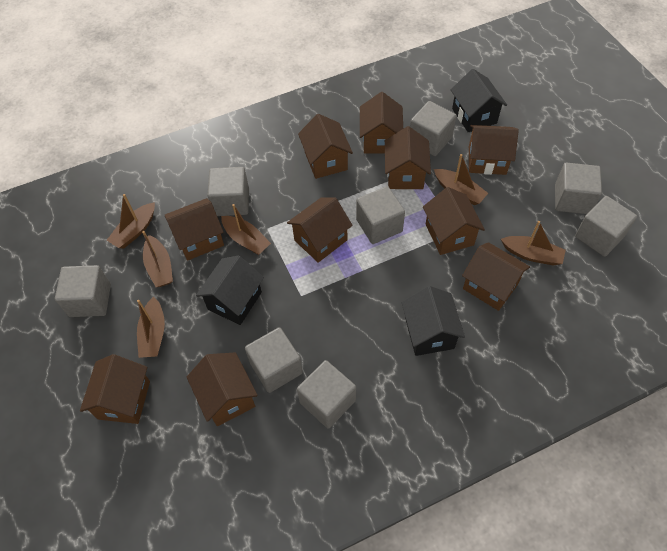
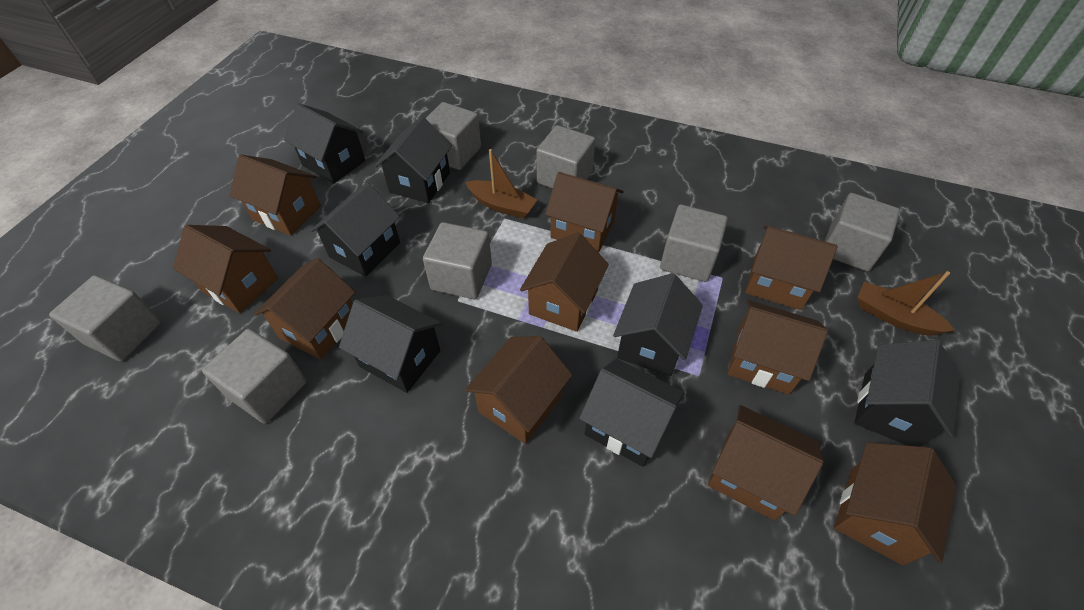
black house: [196,255,264,325] [402,286,465,356] [451,69,507,132] = 3 -> [284,103,365,184] [310,183,400,277] [339,295,442,393] [374,116,452,203] [579,359,685,467] [613,273,703,377] [854,340,960,447] = 7
brown boat: [107,194,155,248] [137,297,165,358] [142,231,173,287] [221,204,271,255] [434,154,488,205] [501,221,566,266] = 6 -> [465,149,538,218] [857,271,955,336] = 2
grey cube: [55,265,111,317] [207,167,249,216] [245,327,303,393] [297,360,356,429] [356,186,405,244] [410,101,456,156] [555,162,602,214] [575,196,637,257] = 8 -> [49,275,162,361] [202,329,307,424] [423,222,492,299] [426,102,481,170] [536,125,595,189] [660,204,728,282] [825,193,900,271] = 7

